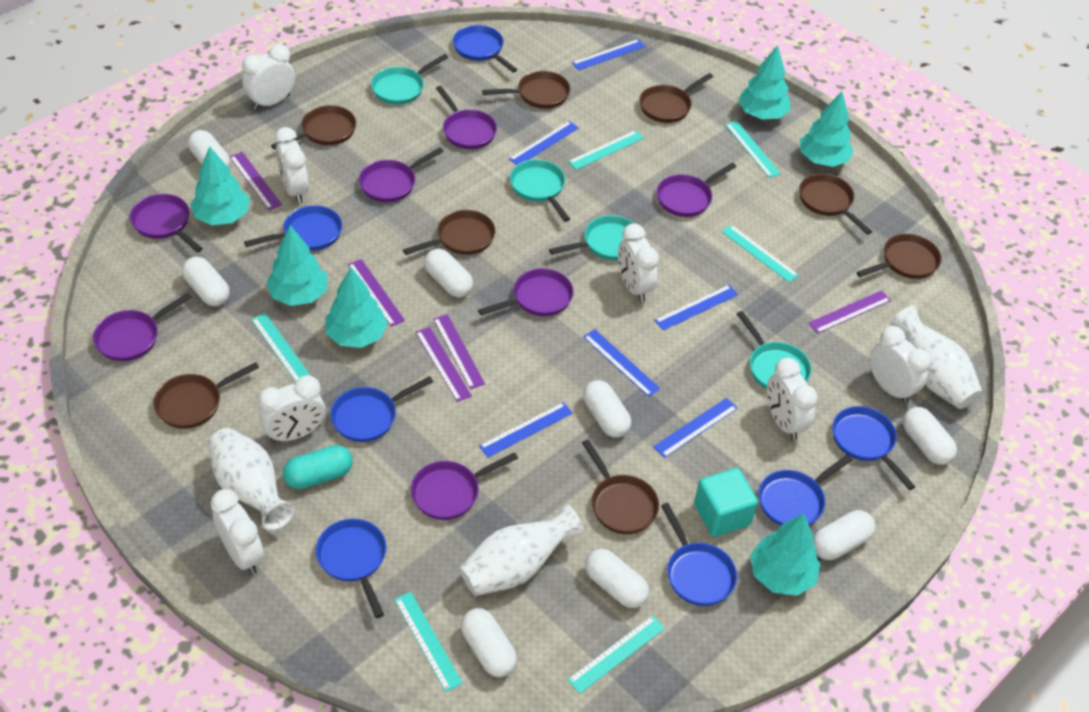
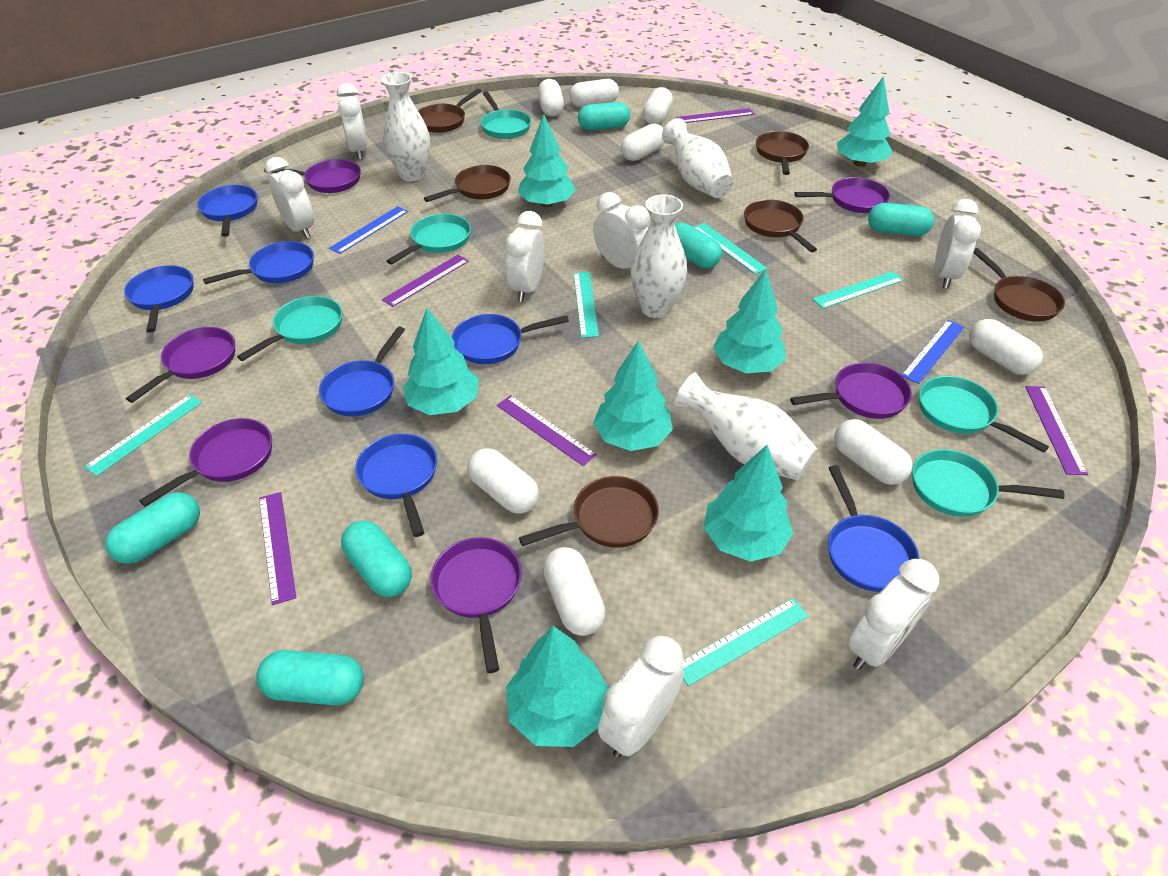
blue ruler: [479,402,573,458] [509,121,579,165] [572,39,645,70] [583,329,661,397] [653,398,738,458] [654,285,738,331] = 6 -> [329,206,408,254] [902,320,964,384] = 2
brown pan: [153,362,259,429] [271,105,356,150] [403,210,496,255] [482,71,570,109] [582,439,659,534] [639,73,713,123] [799,174,872,235] [856,234,942,279] = 8 -> [418,89,482,133] [424,165,511,202] [519,476,659,548] [744,199,817,252] [756,131,809,175] [974,248,1065,322] = 6
purple pan: [93,293,192,361] [130,194,203,253] [359,147,444,202] [411,452,518,520] [436,86,497,149] [478,268,574,316] [657,163,736,217] = 7 -> [126,327,235,403] [139,418,272,507] [264,159,361,193] [430,537,522,673] [790,362,912,419] [794,177,890,213] = 6
turquoise capsule: [283,445,353,489] = 1 -> [105,492,200,564] [256,650,364,705] [341,520,412,597] [578,102,630,130] [675,223,722,268] [868,203,934,236] = 6
turquoise cube: [694,468,758,537] = 1 -> none = 0
turquoise pan: [371,54,448,105] [510,159,570,222] [549,215,634,260] [737,311,812,389] = 4 -> [237,296,342,361] [386,214,471,265] [481,92,531,139] [912,449,1064,517] [919,376,1049,453] = 5
turquoise ruler: [251,313,311,382] [394,592,463,692] [567,615,665,694] [568,130,644,170] [722,225,799,282] [725,121,781,178] = 6 -> [84,394,202,476] [573,272,599,338] [682,598,808,686] [694,223,768,274] [813,271,904,309] = 5
turquoise tree: [190,146,250,225] [266,225,328,306] [325,267,388,348] [738,45,791,119] [750,514,820,596] [800,92,854,167] = 6 -> [403,308,479,415] [506,626,609,747] [518,114,576,207] [593,340,673,451] [703,445,793,562] [713,269,786,373] [837,76,892,167] = 7
white vase: [208,428,295,531] [459,503,585,596] [890,306,982,409] = 3 -> [381,72,430,181] [631,194,687,318] [662,118,733,198] [674,372,818,480] = 4

